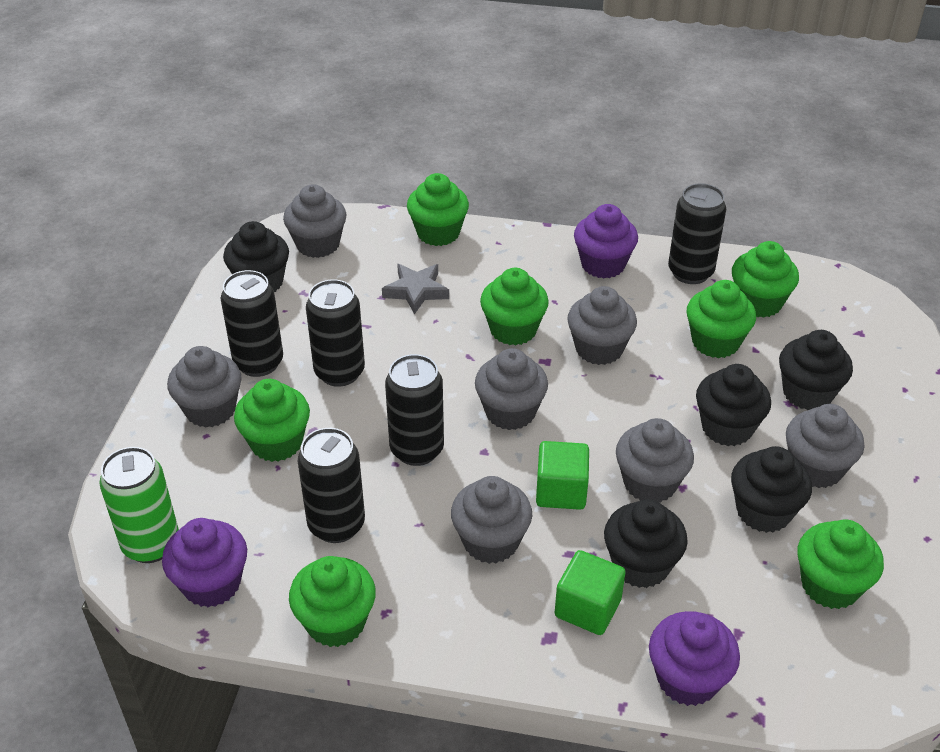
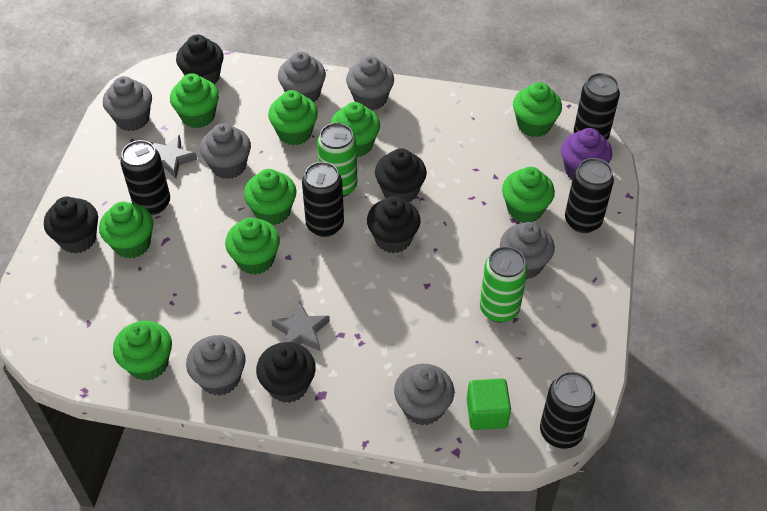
green can: [99,447,179,563] = 1 -> [317,123,357,197] [480,246,527,323] = 2
green cube: [536,441,589,510] [555,550,626,635] = 2 -> [467,378,511,430] = 1
green cupcake: [234,379,310,462] [289,556,376,647] [407,173,469,246] [480,268,549,345] [687,280,756,358] [732,241,799,318] [797,519,884,609] = 7 -> [99,202,154,259] [113,321,172,381] [170,73,219,128] [225,217,280,275] [244,169,297,225] [268,90,318,145] [331,102,380,157] [502,167,555,223] [513,82,562,137] = 9
grey star: [382,264,449,314] = 1 -> [150,135,197,179] [271,301,330,351] = 2
purple cupcake: [162,518,247,607] [574,204,638,278] [649,611,740,706] = 3 -> [561,128,612,180] = 1

